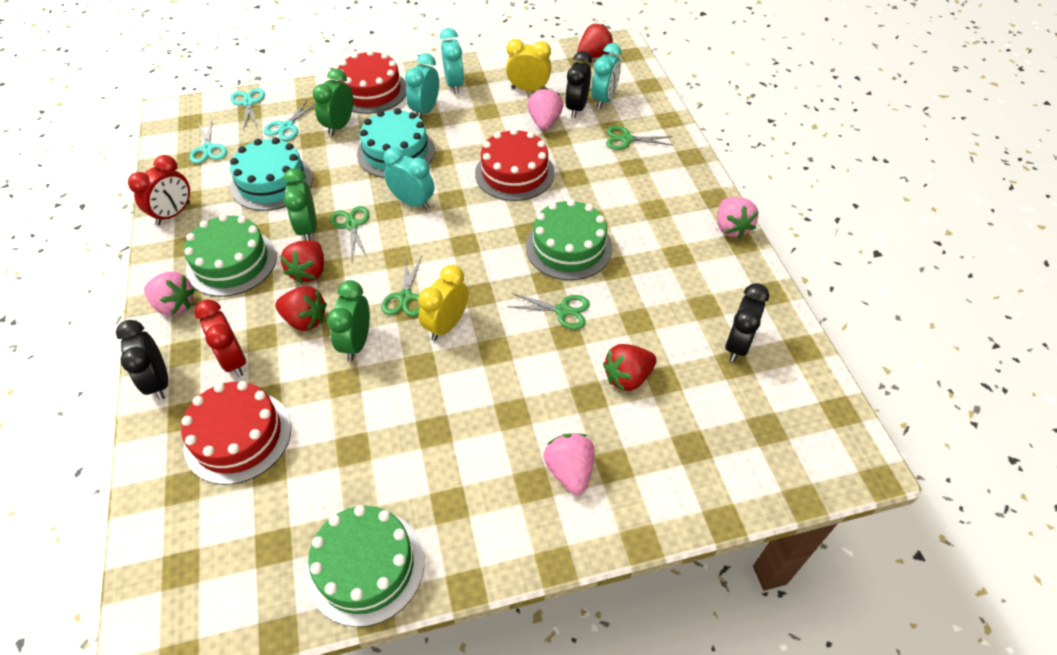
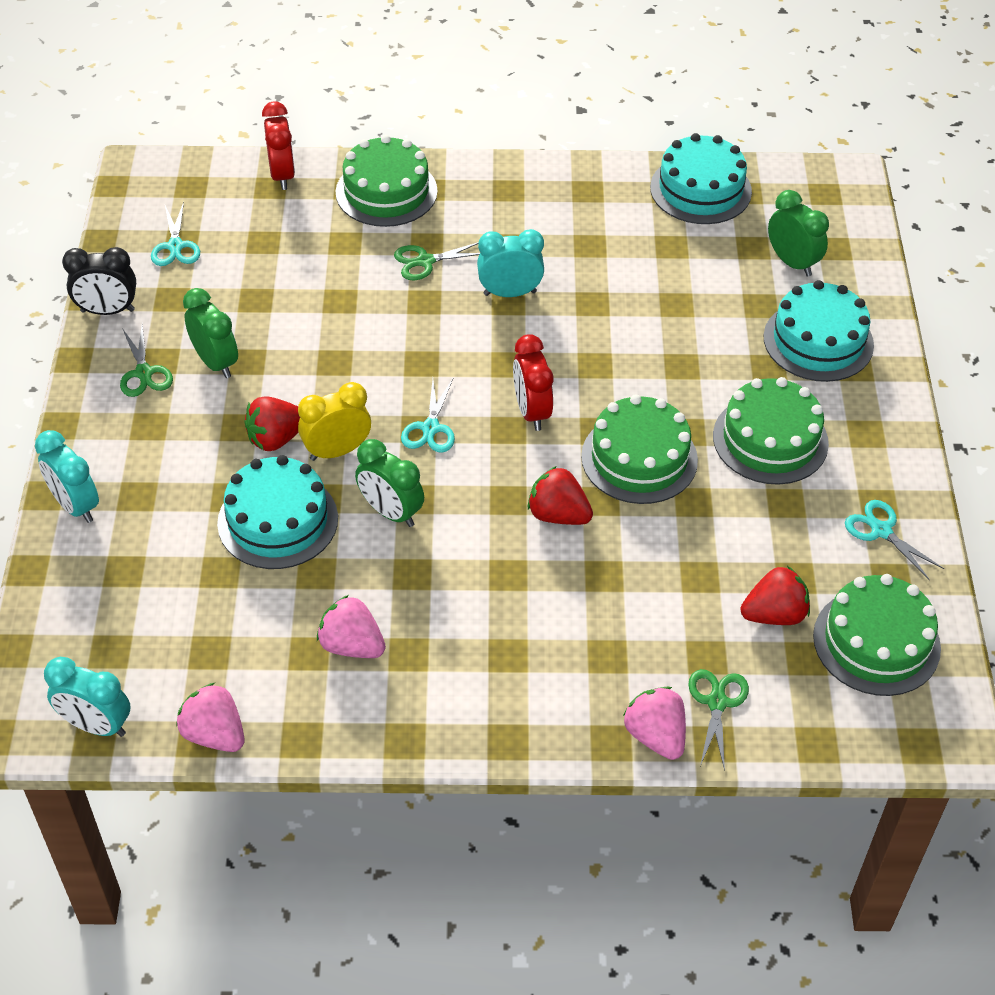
black clock: [116,320,168,400] [565,51,592,118] [725,283,769,362] = 3 -> [62,247,136,315] = 1
green cake: [184,214,277,297] [306,505,424,627] [526,199,612,280] = 3 -> [336,135,438,227] [581,394,698,504] [713,377,829,485] [813,574,941,696] = 4
green scissors: [330,206,369,259] [381,256,422,317] [507,293,590,330] [606,126,673,150] = 4 -> [120,325,173,397] [394,242,480,280] [688,669,749,771] = 3
pink strawberry: [144,272,195,316] [528,88,563,130] [543,433,595,495] [717,197,759,238] = 4 -> [176,683,245,752] [317,595,386,658] [623,687,686,760] = 3
red cake: [181,381,291,485] [338,50,407,114] [475,128,555,201] = 3 -> none = 0
red strawberry: [275,286,327,331] [280,240,324,284] [577,24,613,58] [603,344,656,391] = 4 -> [244,396,300,451] [528,466,593,525] [740,566,810,625] = 3
turquoise cake: [230,137,313,211] [357,108,435,178] = 2 -> [217,455,338,569] [650,133,752,224] [764,280,874,382] = 3
turquoise clock: [383,147,435,210] [405,53,439,119] [440,28,464,94] [591,43,622,109] = 4 -> [35,430,99,523] [44,657,131,737] [477,229,544,297] = 3
yellow clock: [418,265,468,341] [506,39,551,91] = 2 -> [298,382,371,461] = 1

